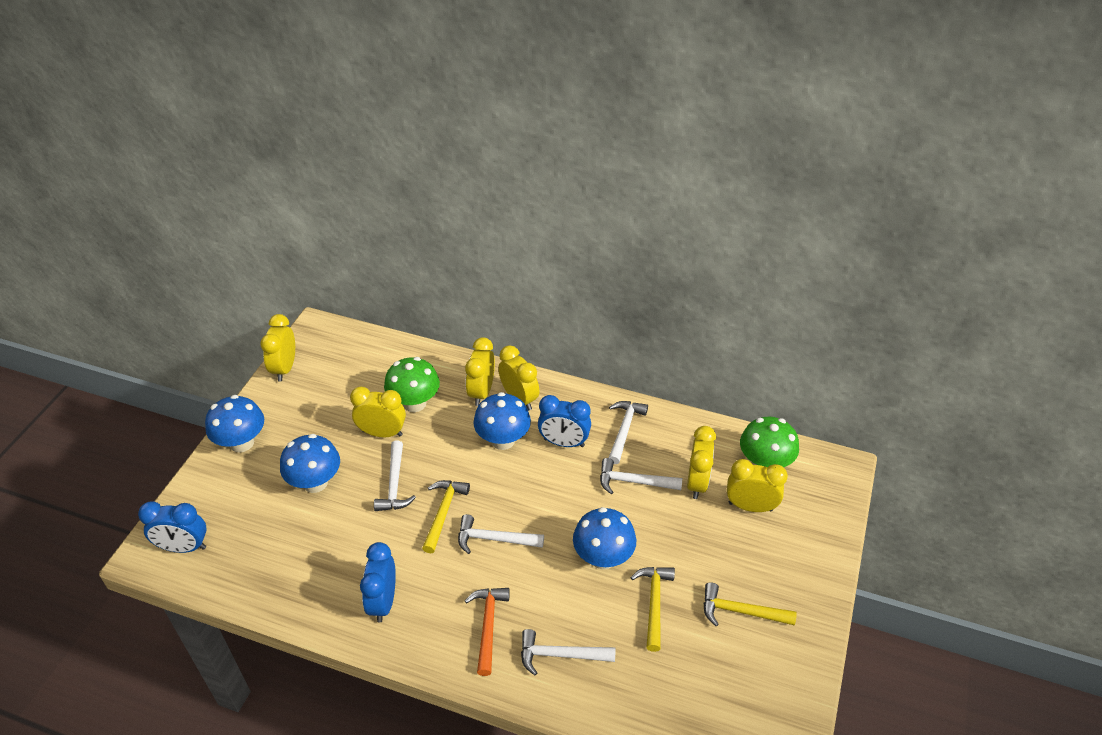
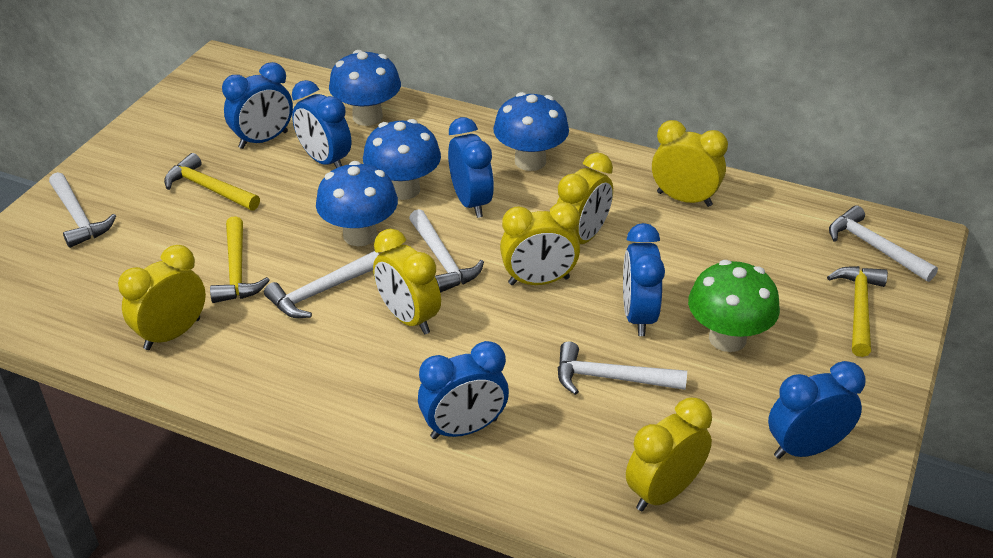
blue clock: [138,501,207,553] [360,542,396,623] [538,395,591,447] = 3 -> [222,62,293,149] [292,80,351,168] [418,341,509,439] [448,117,494,218] [623,223,665,336] [768,361,866,459] = 6
green mushroom: [384,357,440,412] [740,417,799,467] = 2 -> [688,260,780,352] = 1
orange hammer: [465,588,510,676] = 1 -> none = 0

